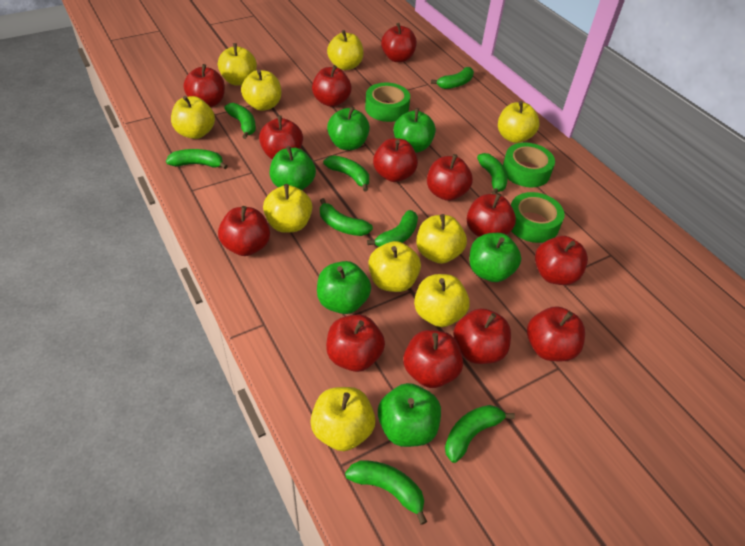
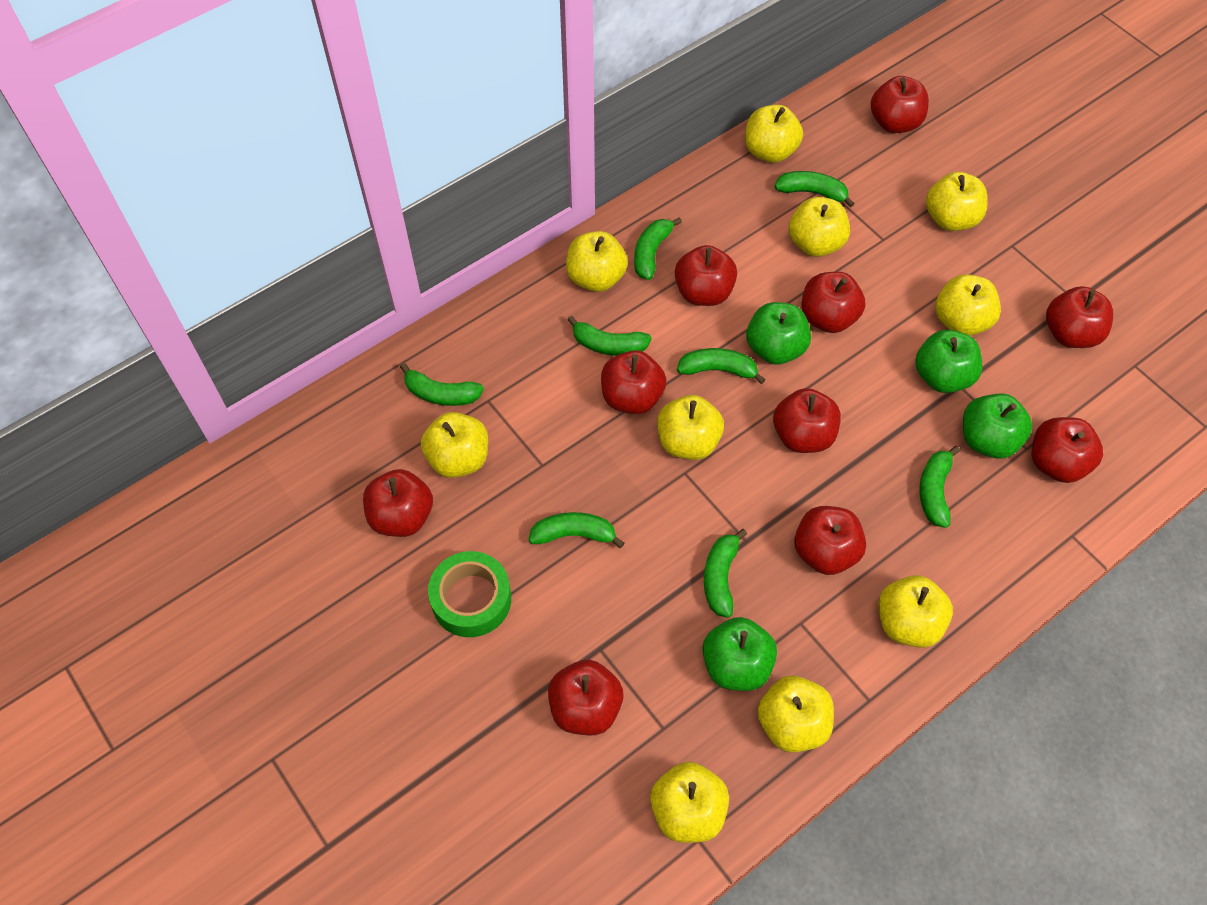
green apple: [270,146,316,190] [317,261,371,314] [327,106,370,150] [378,383,441,447] [393,108,436,153] [469,233,521,282] = 6 -> [702,617,777,691] [746,302,811,365] [915,330,982,393] [963,393,1032,459] = 4
green banana: [166,149,228,169] [224,103,256,139] [320,198,373,236] [323,155,369,192] [345,461,427,525] [367,210,418,247] [431,67,474,89] [445,405,515,463] [477,153,508,194] = 9 -> [400,363,484,406] [529,512,624,548] [567,316,651,356] [634,217,682,280] [677,348,766,384] [704,529,747,618] [774,171,855,207] [919,446,960,528] = 8
green tape: [365,83,410,122] [503,142,555,187] [511,192,565,243] = 3 -> [428,551,511,637] = 1
red apple: [183,64,225,107] [218,206,270,256] [259,116,303,159] [312,65,351,107] [326,315,385,372] [373,138,418,182] [381,23,417,62] [403,330,463,388] [427,154,473,201] [453,308,511,364] [467,193,516,237] [527,306,585,361] [535,236,588,285] = 13 -> [363,469,433,537] [548,659,623,735] [601,350,666,414] [675,245,737,306] [773,388,841,453] [794,506,866,575] [801,272,865,333] [871,76,929,133] [1032,417,1103,483] [1046,286,1113,348] = 10

